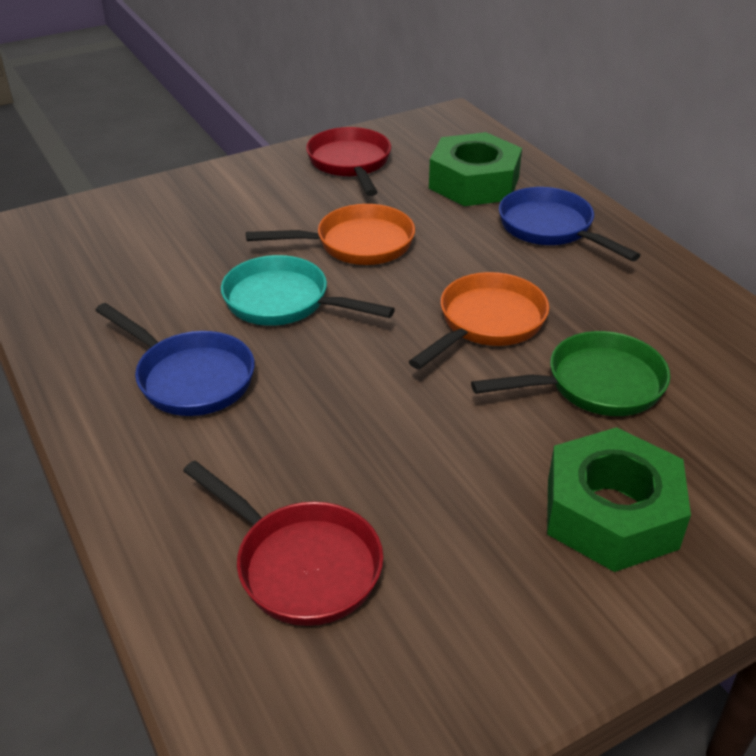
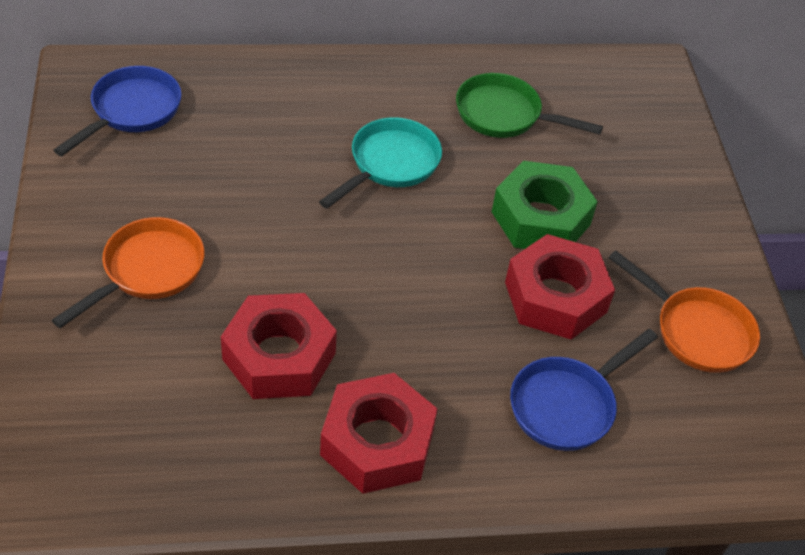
green nut: [429,132,522,206] [547,427,691,572] = 2 -> [492,161,598,249] = 1
red nut: none = 0 -> [221,293,337,399] [320,373,437,494] [505,234,615,340] = 3
red pan: [183,461,383,626] [306,127,391,196] = 2 -> none = 0

